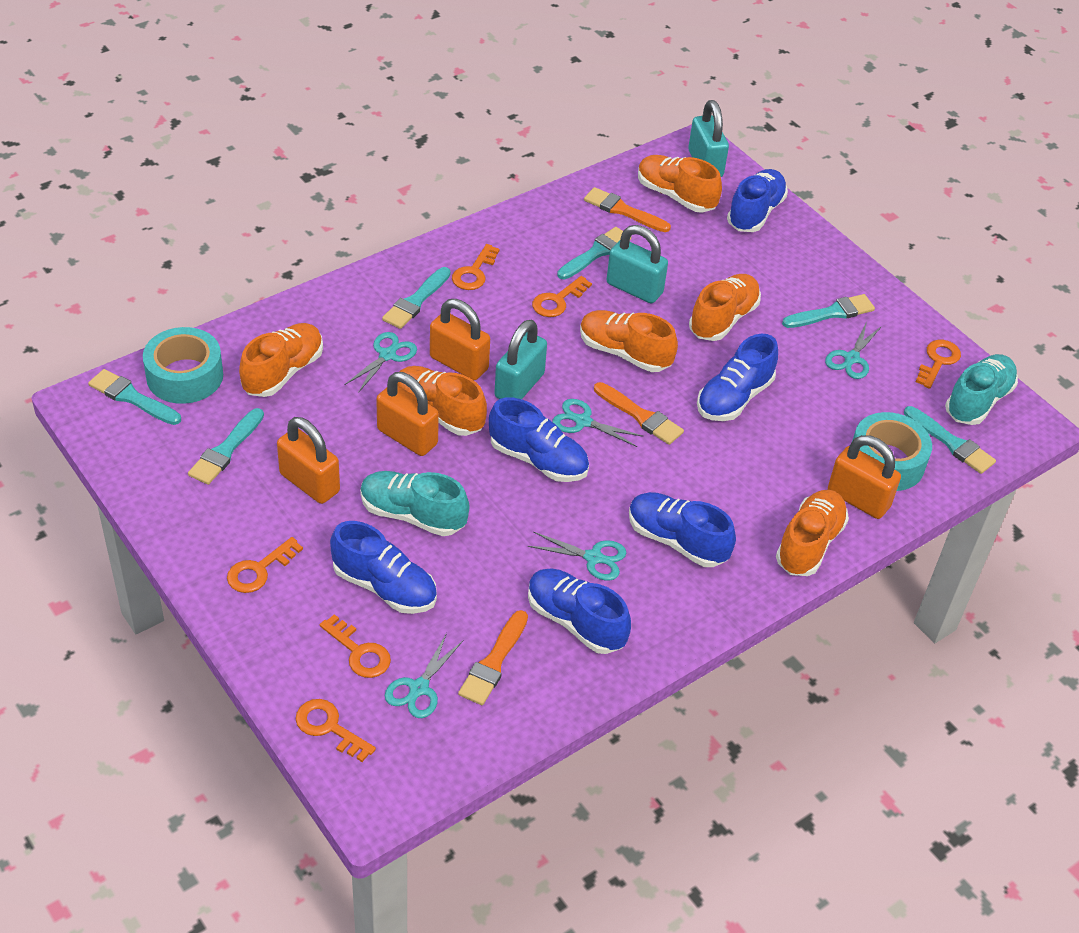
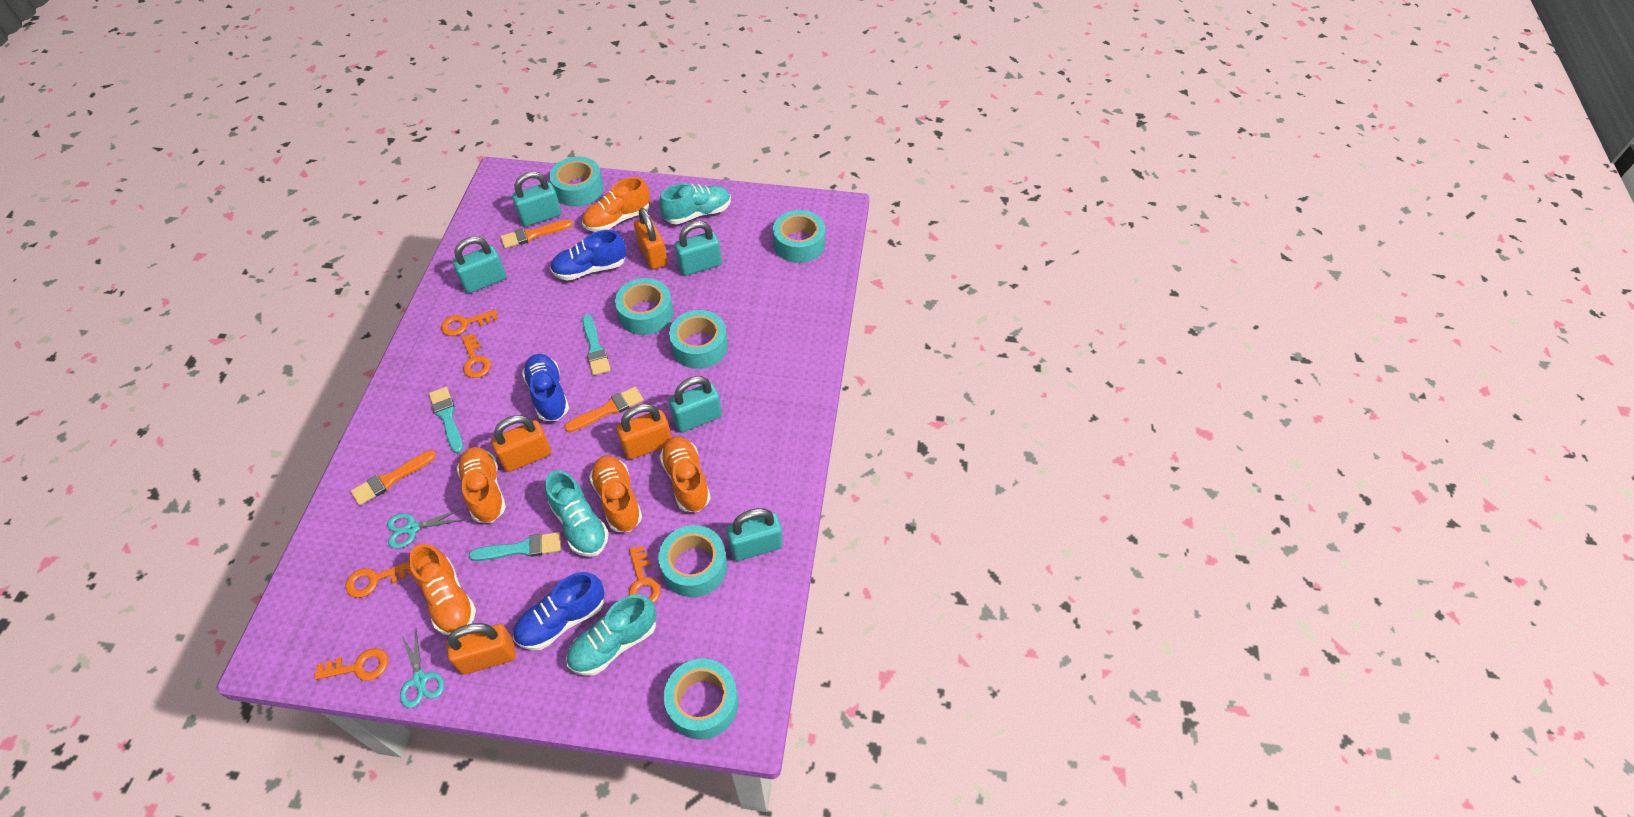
blue shoe: [330,521,437,614] [489,397,589,482] [528,569,631,654] [629,492,736,567] [697,334,778,421] [727,169,788,232] = 6 -> [513,572,604,650] [522,354,569,421] [550,230,626,281] = 3
orange key: [227,537,303,593] [296,699,376,762] [320,614,391,678] [452,244,500,290] [532,276,592,317] [916,340,961,389] = 6 -> [314,648,388,681] [346,562,412,598] [441,310,498,336] [462,333,491,378] [629,546,661,603] = 5
orange shoe: [239,323,323,397] [397,366,487,436] [580,310,678,372] [638,155,722,213] [689,274,761,341] [776,490,849,576] = 6 -> [409,544,476,636] [457,447,506,523] [582,177,650,232] [589,456,642,532] [660,436,711,512] = 5
turquoise brush: [88,369,181,425] [188,408,264,485] [382,267,451,329] [557,227,631,280] [782,294,875,328] [904,406,996,474] = 6 -> [429,387,463,454] [469,532,561,561] [582,314,611,375] = 3
turquoise padlock: [494,320,547,399] [606,225,668,303] [688,100,729,177] = 3 -> [453,236,506,293] [512,171,561,227] [669,376,722,433] [675,221,722,276] [726,508,783,561] = 5
turquoise scissors: [344,332,417,393] [385,633,463,718] [528,532,626,581] [552,399,644,447] [825,322,882,379] = 5 -> [387,508,464,548] [400,630,444,708] = 2
turquoise shoe: [360,471,469,536] [945,354,1018,425] = 2 -> [545,470,609,557] [566,594,656,676] [659,183,731,224] = 3
turquoise tape: [143,327,223,404] [852,412,932,491] = 2 -> [549,157,604,207] [615,278,673,335] [658,525,727,597] [664,659,739,740] [669,310,728,369] [773,210,825,263] = 6

